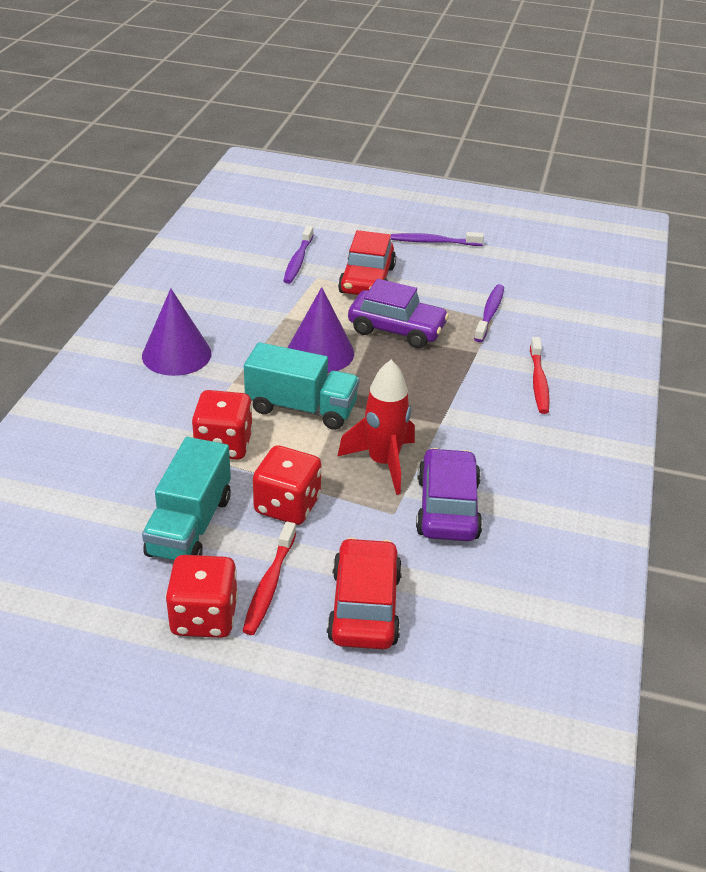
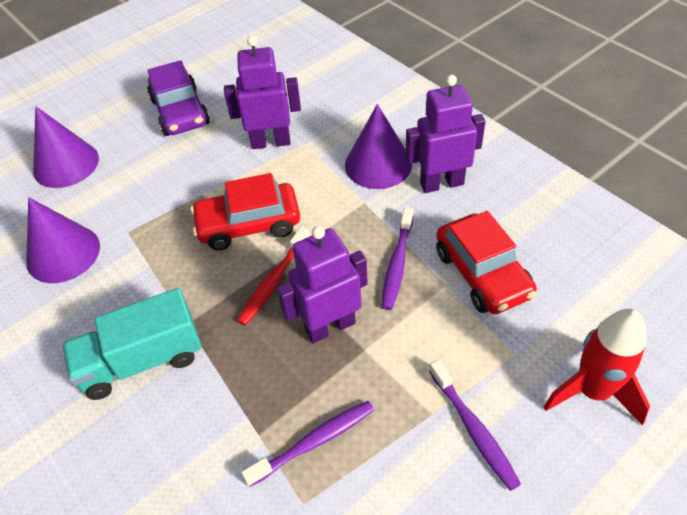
purple car: [348,279,449,348] [416,448,483,541] = 2 -> [147,60,210,136] = 1
purple cone: [142,288,211,376] [288,287,354,373] = 2 -> [26,197,100,283] [33,106,99,188] [345,104,412,189] = 3
purple robot: none = 0 -> [224,36,301,149] [277,226,368,343] [406,75,486,193] = 3
red dice: [165,555,238,638] [192,390,253,460] [253,445,321,525] = 3 -> none = 0
red toothbrush: [243,522,296,635] [530,337,550,414] = 2 -> [237,227,310,326] = 1
turquoise truck: [142,437,231,561] [244,342,360,430] = 2 -> [62,288,202,400] = 1

